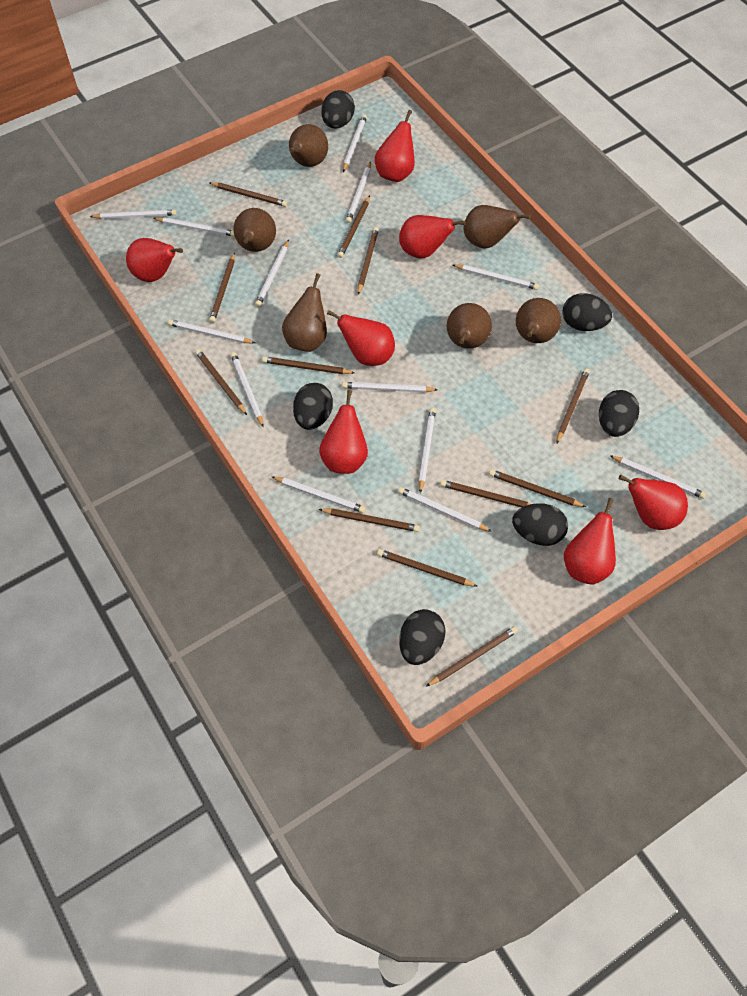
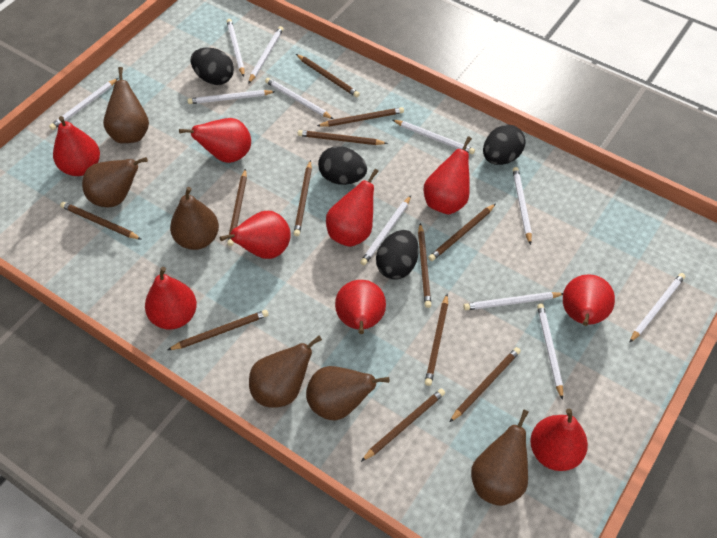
black egg: [293,383,333,430] [321,90,355,128] [399,609,446,665] [512,503,568,546] [562,293,612,331] [599,390,639,437] = 6 -> [191,48,234,85] [318,146,367,185] [376,230,419,280] [483,125,525,165] = 4
red pear: [126,238,183,282] [319,390,368,474] [327,310,395,366] [375,110,415,182] [399,215,466,258] [564,498,616,585] [619,475,688,530] = 7 -> [53,116,100,176] [145,267,197,330] [179,118,251,163] [220,211,291,259] [326,169,379,247] [335,280,386,334] [423,136,472,215] [530,409,588,471] [563,274,615,326] = 9
white pencil: [90,210,176,219] [153,217,235,237] [168,319,255,343] [231,352,264,428] [255,240,289,307] [272,477,365,513] [342,382,437,393] [343,114,367,172] [346,162,371,223] [398,487,492,532] [419,408,436,493] [453,264,539,290] [609,455,706,499] = 13 -> [49,78,118,130] [187,90,276,104] [227,19,244,77] [248,26,284,84] [265,78,333,119] [360,196,411,265] [393,120,475,154] [463,292,563,310] [512,167,532,245] [537,304,563,400] [629,273,685,343] = 11

